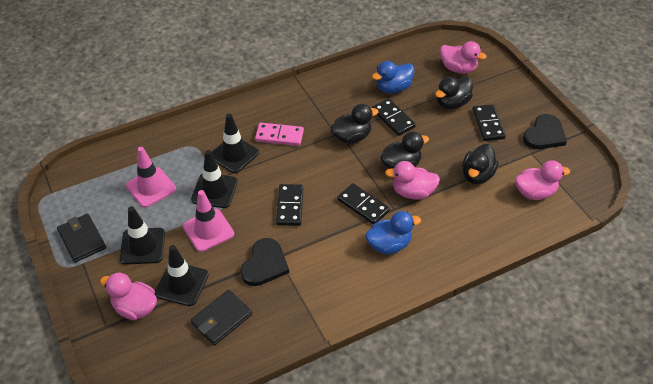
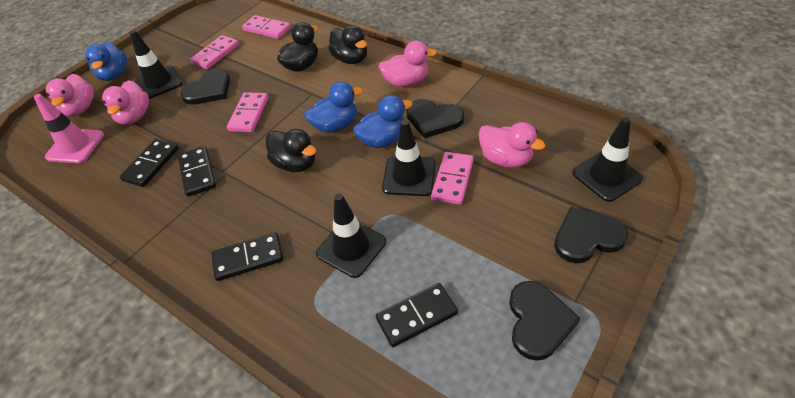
black duck: [330,104,379,144] [380,132,429,169] [435,76,473,109] [462,144,499,184] = 4 -> [266,129,316,172] [277,22,318,72] [328,25,367,64] = 3
black heart: [240,238,289,286] [523,114,567,149] = 2 -> [181,68,230,105] [406,99,464,139] [509,281,580,361] [554,207,628,263] = 4
black wallet: [57,214,106,263] [191,290,252,345] = 2 -> none = 0
blue duck: [365,211,421,255] [372,61,415,93] = 2 -> [85,42,127,81] [304,82,363,133] [353,95,413,148] = 3
pink domino: [255,123,304,146] = 1 -> [190,35,239,69] [227,92,268,132] [242,15,291,39] [431,152,474,205] = 4
pink traffic cone: [126,147,176,208] [183,190,234,252] = 2 -> [34,94,104,163] = 1

